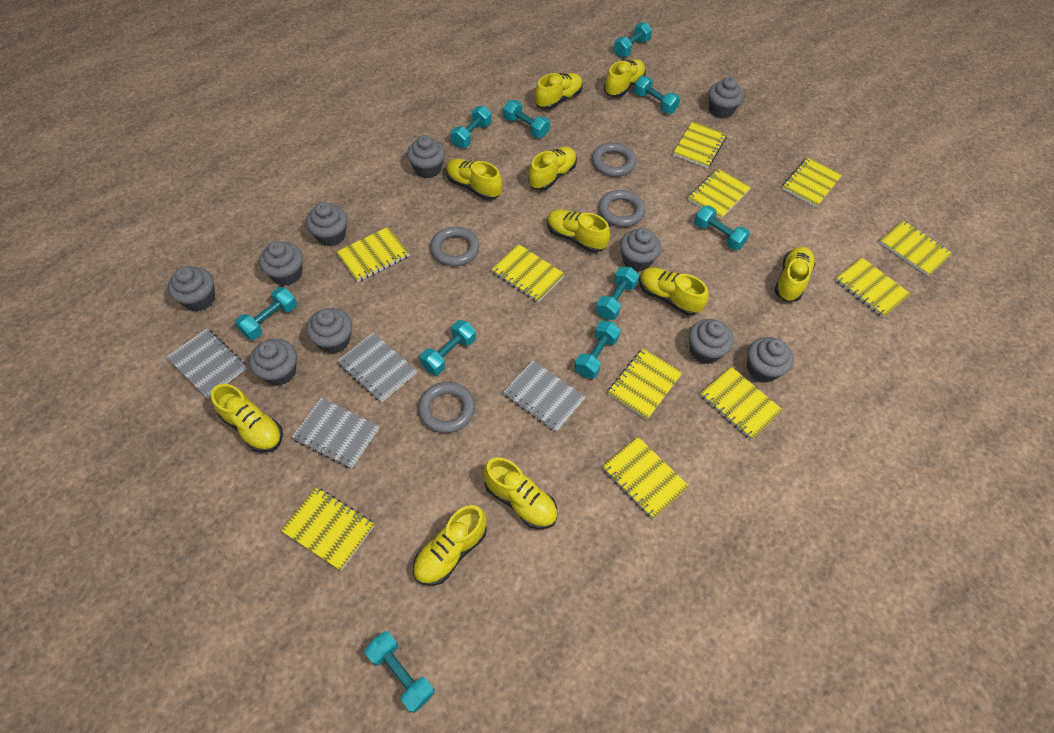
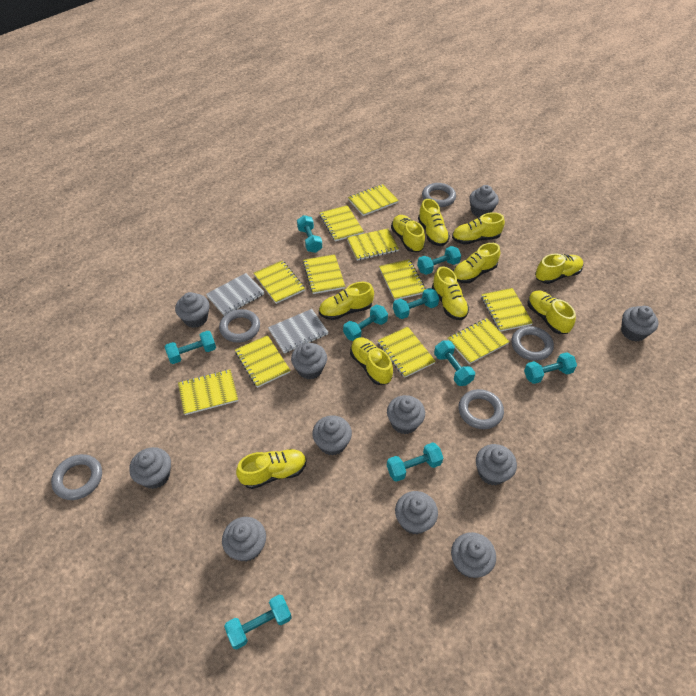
grey cupcake: [168,266,215,311] [249,339,297,386] [259,241,303,286] [306,202,348,246] [306,308,352,354] [407,135,445,179] [620,228,661,272] [689,319,734,364] [708,77,744,119] [747,337,793,383] = 10 -> [129,447,171,489] [175,292,209,328] [222,517,266,562] [291,343,327,380] [312,415,352,456] [387,395,425,434] [395,491,438,534] [451,532,496,578] [469,185,499,218] [476,444,517,485] [621,306,658,341] = 11
grey notebook: [167,329,247,398] [292,398,379,469] [337,333,417,402] [503,361,585,432] = 4 -> [206,273,264,315] [268,309,328,354] = 2
grey ring: [418,382,475,433] [430,227,480,267] [592,143,636,177] [598,190,645,227] = 4 -> [51,454,102,500] [219,309,260,343] [422,183,456,207] [458,389,504,429] [511,326,554,361] = 5
turquoise dumbbell: [235,287,297,340] [365,631,435,713] [419,320,476,375] [451,106,492,148] [503,100,550,138] [575,321,621,379] [596,267,639,320] [613,22,652,57] [634,76,680,114] [694,205,750,250] = 10 -> [164,331,216,364] [224,595,292,649] [297,215,322,253] [343,305,388,341] [387,442,443,482] [393,288,439,319] [417,246,461,275] [434,341,475,386] [524,352,577,384] = 9

